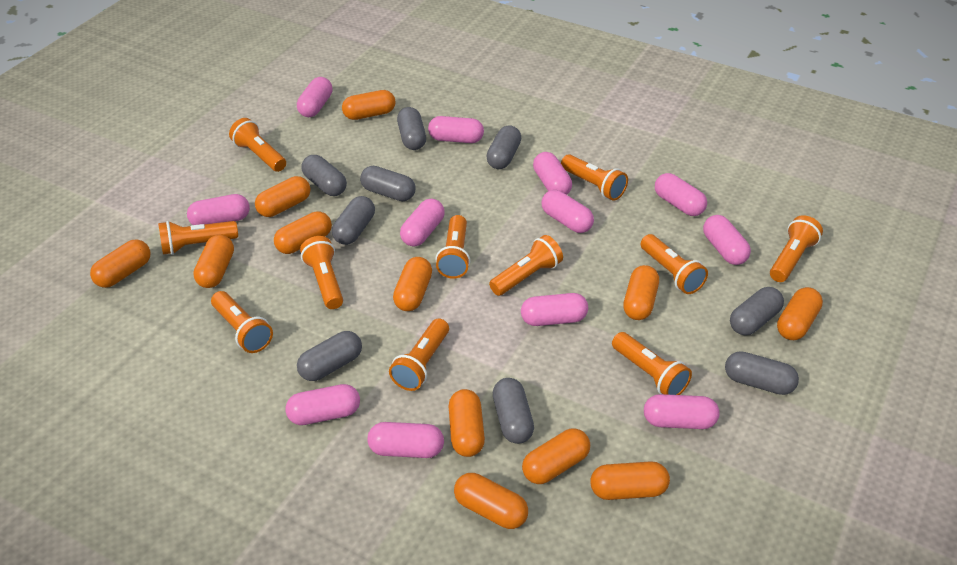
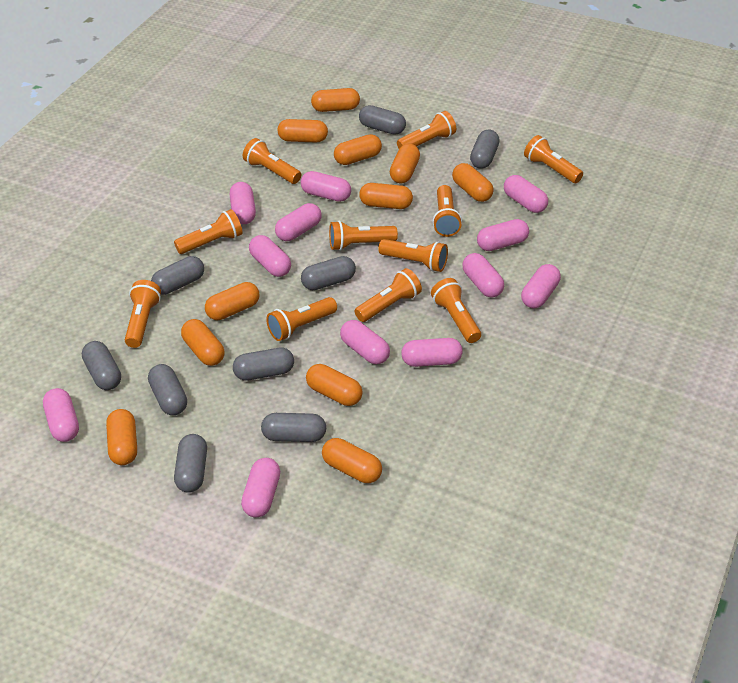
orange capsule: [90,240,151,288] [193,235,234,288] [255,176,311,217] [274,211,332,254] [342,90,396,120] [393,257,432,311] [449,389,485,457] [454,473,528,529] [522,429,590,484] [590,461,670,500] [623,265,659,320] [777,287,823,340] = 12 -> [106,409,137,465] [181,319,224,366] [205,282,260,320] [278,119,328,143] [306,364,363,406] [311,88,360,112] [322,438,382,483] [334,134,382,165] [359,183,413,209] [390,144,420,183] [452,163,494,202] = 11

